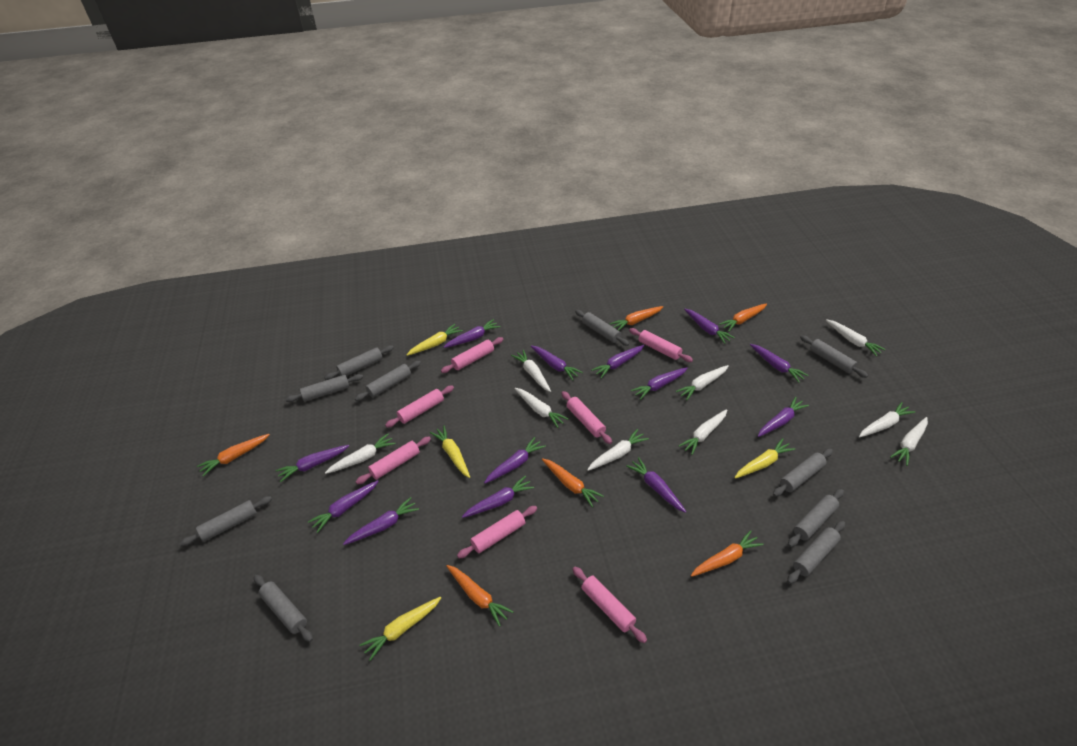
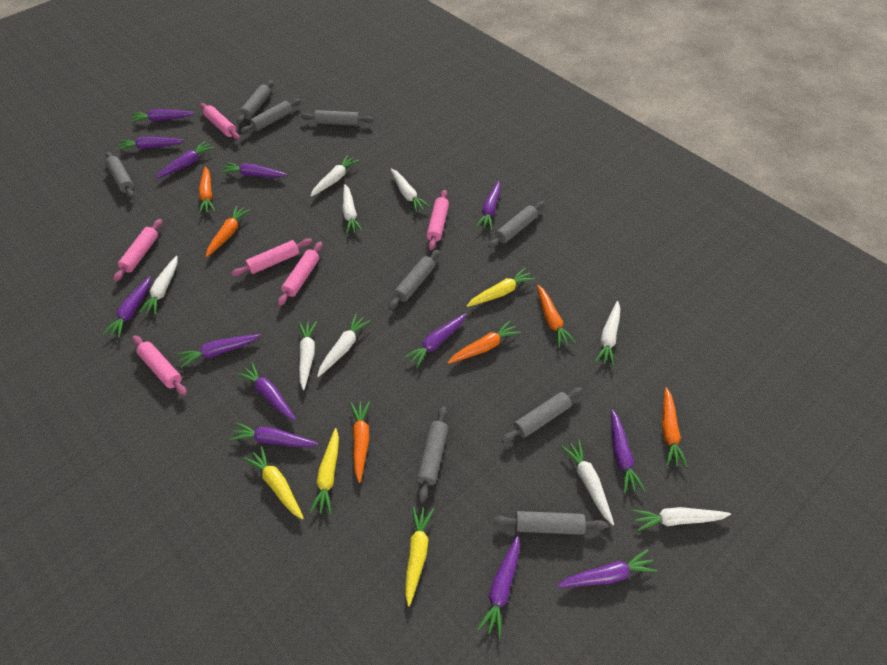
grey rolling pin: [180,496,272,546] [254,575,313,642] [286,374,363,402] [324,345,394,380] [355,361,421,401] [575,310,629,346] [773,449,833,497] [787,521,845,584] [788,489,844,547] [800,335,868,378] = 10 -> [106,152,134,198] [237,80,273,124] [240,99,301,134] [301,110,373,126] [388,249,440,310] [417,406,448,503] [488,201,544,248] [493,511,608,535] [501,387,583,443] = 9
pink rolling pin: [356,437,431,484] [385,385,454,428] [441,337,503,373] [457,506,537,558] [562,391,612,444] [572,567,647,643] [629,328,693,362] = 7 -> [113,219,162,282] [132,335,187,396] [200,103,240,140] [231,238,312,276] [278,242,322,306] [427,190,449,250] = 6

